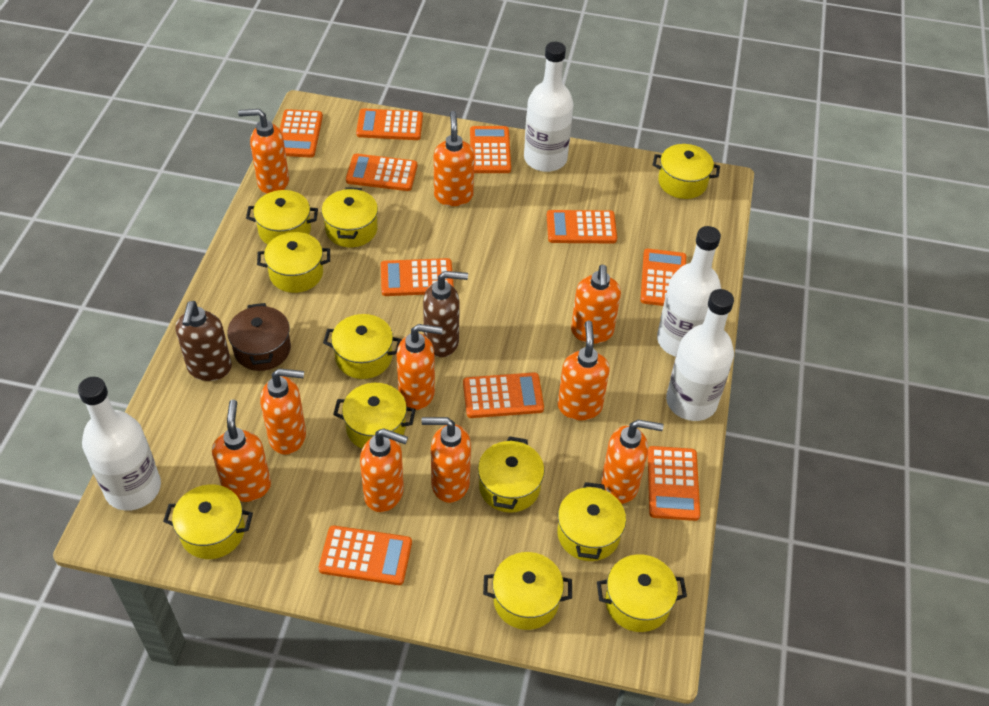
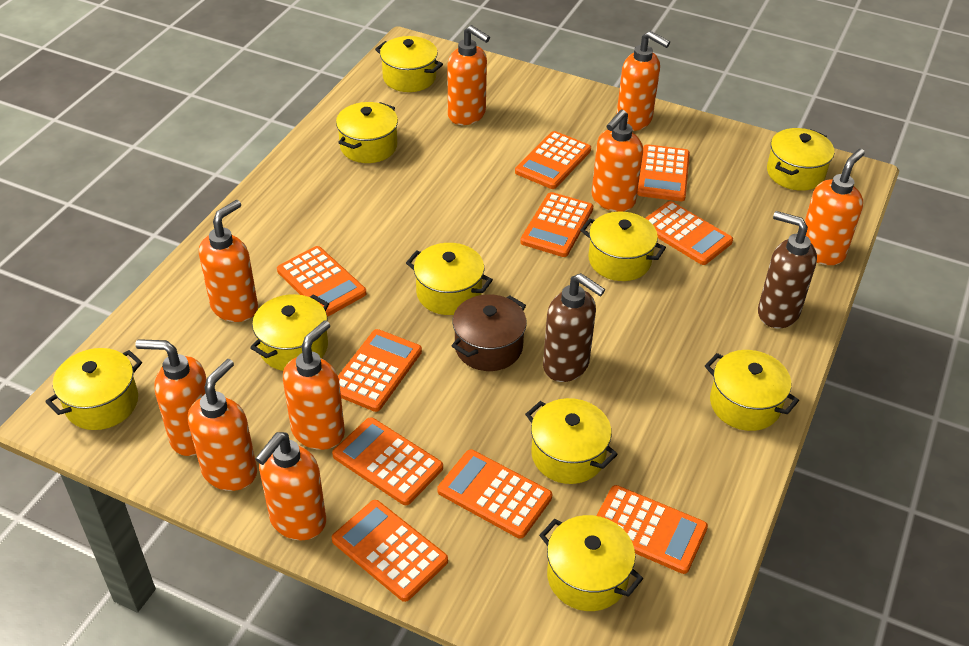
orange soap dispenser: [212,400,271,502] [238,109,289,194] [260,368,306,455] [360,428,408,512] [397,324,443,410] [421,417,471,503] [434,111,474,206] [558,321,610,421] [571,265,621,344] [601,420,664,504] = 10 -> [135,339,207,456] [188,359,257,491] [199,200,258,322] [255,432,326,540] [283,320,345,450] [448,25,490,125] [591,110,643,212] [617,31,670,131] [805,149,865,265] = 9
white bottle: [78,377,161,511] [524,42,574,172] [657,226,721,357] [666,289,734,421] = 4 -> none = 0
yellow pot: [163,484,253,559] [246,190,318,245] [257,232,330,293] [322,187,378,247] [323,314,402,379] [333,383,416,449] [478,436,544,513] [483,552,572,630] [557,482,626,561] [597,554,687,632] [653,144,720,199] = 11 -> [45,348,142,430] [250,294,329,371] [336,102,398,163] [375,36,443,92] [406,243,493,315] [525,398,618,484] [539,515,643,611] [580,212,666,281] [705,350,799,431] [767,128,834,191] = 10

